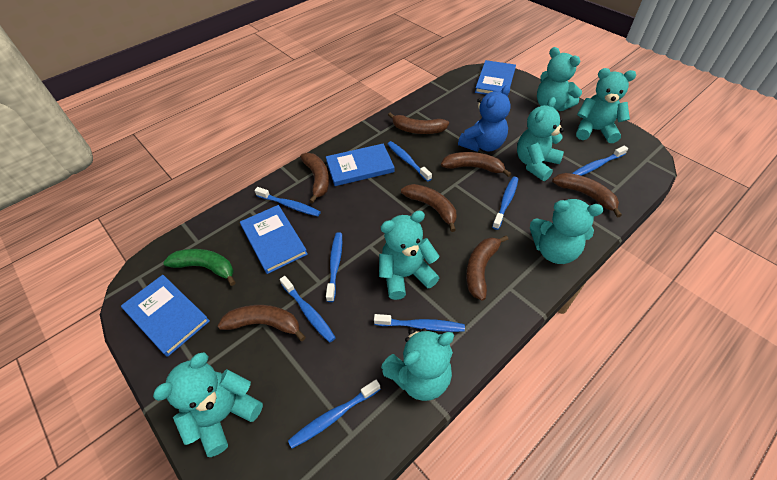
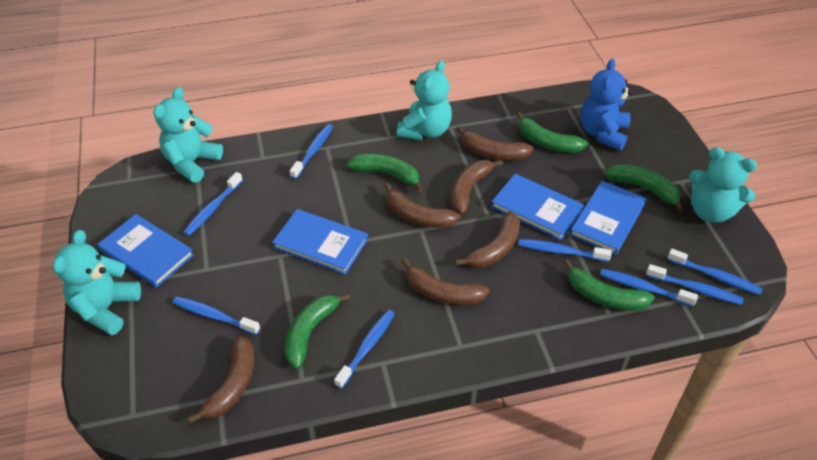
brown banana: [218,305,306,341] [300,153,329,204] [388,112,449,134] [401,184,457,232] [441,152,511,177] [466,235,509,301] [552,173,622,217] = 7 -> [188,336,254,424] [384,183,460,228] [402,258,490,305] [451,160,503,214] [455,211,520,268] [456,126,534,160] = 6
green banana: [163,249,236,286] = 1 -> [284,293,350,369] [347,154,423,192] [516,112,588,153] [563,259,655,311] [605,164,684,212] = 5
turquoise teddy bear: [153,352,263,457] [379,211,439,300] [381,328,454,401] [517,97,564,181] [530,199,603,264] [537,47,582,111] [576,68,636,143] = 7 -> [53,230,141,335] [153,87,223,183] [397,61,452,140] [689,147,757,223] = 4

